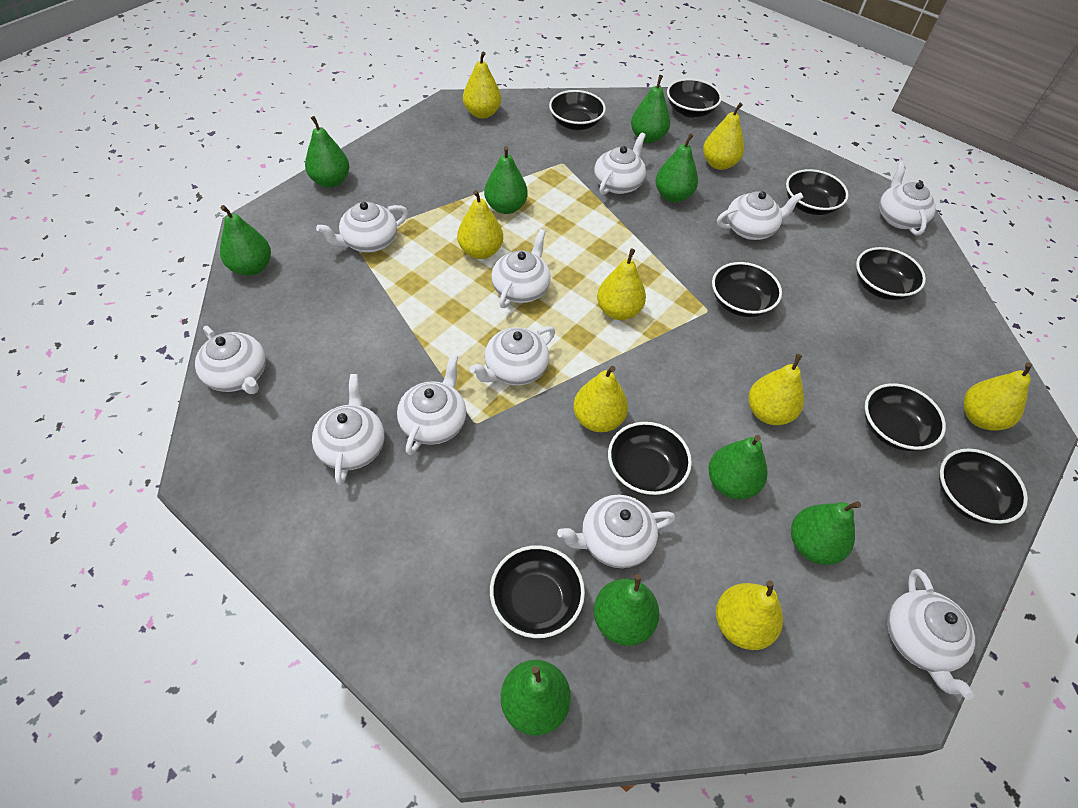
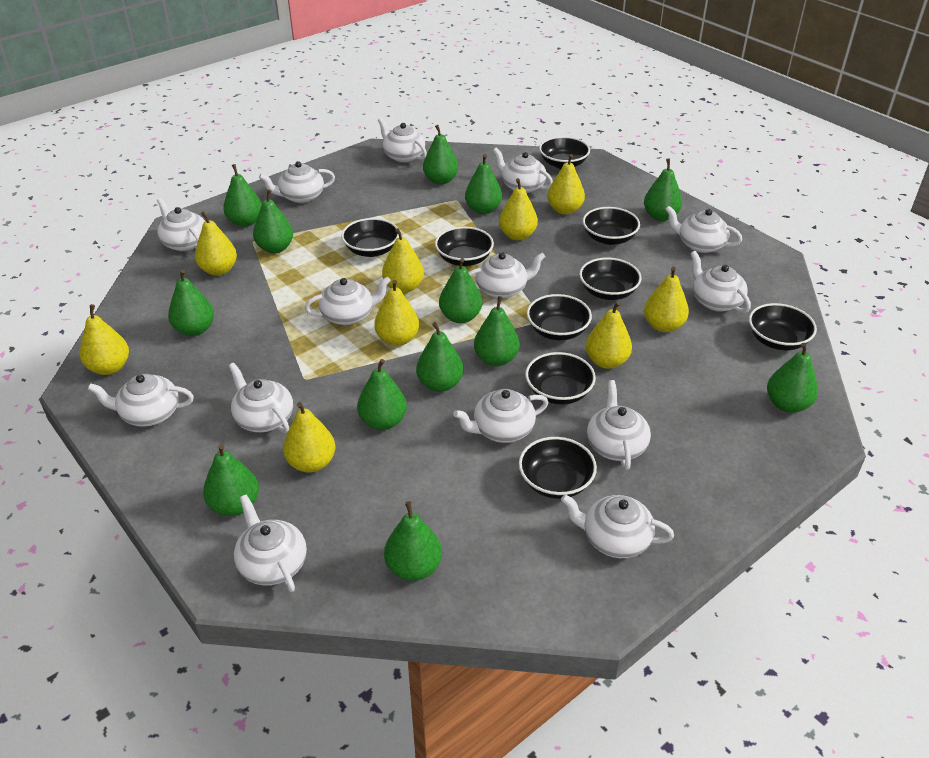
green pear: [220,205,271,276] [305,116,350,188] [484,146,528,214] [501,660,571,736] [594,574,660,646] [631,75,670,143] [656,133,698,202] [708,435,768,499] [791,501,861,565] = 9 -> [168,269,214,336] [203,444,259,516] [223,164,262,227] [253,189,293,253] [357,359,407,430] [384,501,442,581] [416,322,463,392] [423,125,458,185] [439,258,482,323] [465,154,502,214] [474,296,520,366] [644,158,682,221] [767,343,818,413] = 13
white teapot: [195,326,266,394] [312,374,385,485] [316,202,408,252] [397,354,466,455] [470,326,555,385] [491,229,551,308] [557,495,675,568] [594,132,646,195] [717,191,803,240] [879,162,936,235] [887,569,975,700] = 11 -> [88,374,194,427] [157,198,205,251] [229,363,293,433] [234,495,307,592] [259,161,335,203] [305,277,391,325] [378,118,427,163] [453,389,549,443] [468,252,546,299] [493,148,553,193] [561,494,674,558] [587,380,651,470] [665,206,742,253] [690,251,751,313] = 14
yellow pear: [457,190,503,259] [463,51,501,119] [573,366,628,432] [597,248,646,320] [703,103,744,170] [716,581,783,650] [748,354,804,425] [963,362,1032,430] = 8 -> [80,304,129,375] [195,211,237,276] [283,402,335,473] [374,280,419,346] [382,228,424,293] [499,178,538,240] [547,154,585,215] [585,301,632,369] [644,267,689,332] = 9

